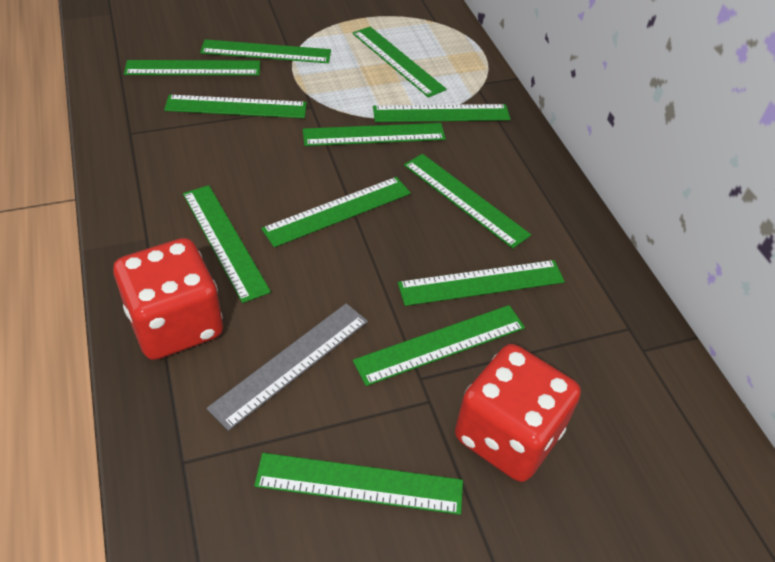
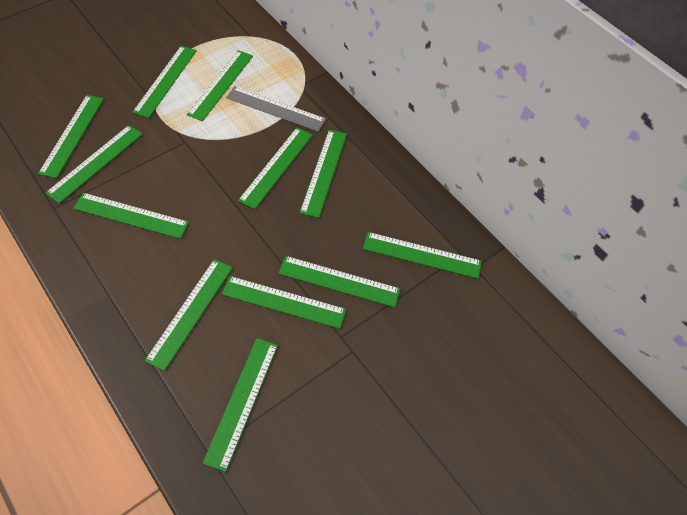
red dice: [113,238,223,360] [455,344,581,482] = 2 -> none = 0

